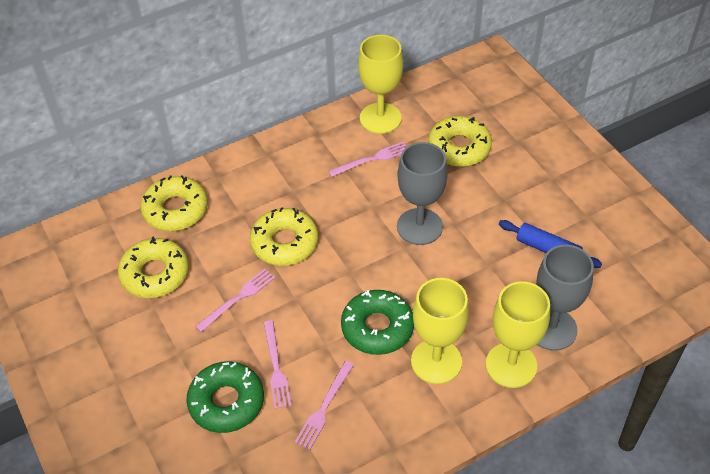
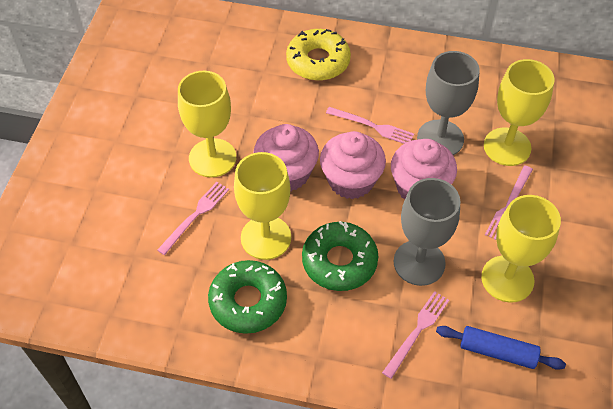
pink cupcake: none = 0 -> [254,124,319,191] [320,131,386,199] [391,139,457,199] = 3
yellow donut: [118,237,189,298] [140,175,208,231] [250,207,318,266] [428,116,492,167] = 4 -> [286,29,351,81] = 1
yellow goblet: [358,35,403,134] [411,278,469,384] [486,281,550,388] = 3 -> [178,71,236,178] [234,152,291,260] [481,195,561,302] [484,59,555,166] = 4

